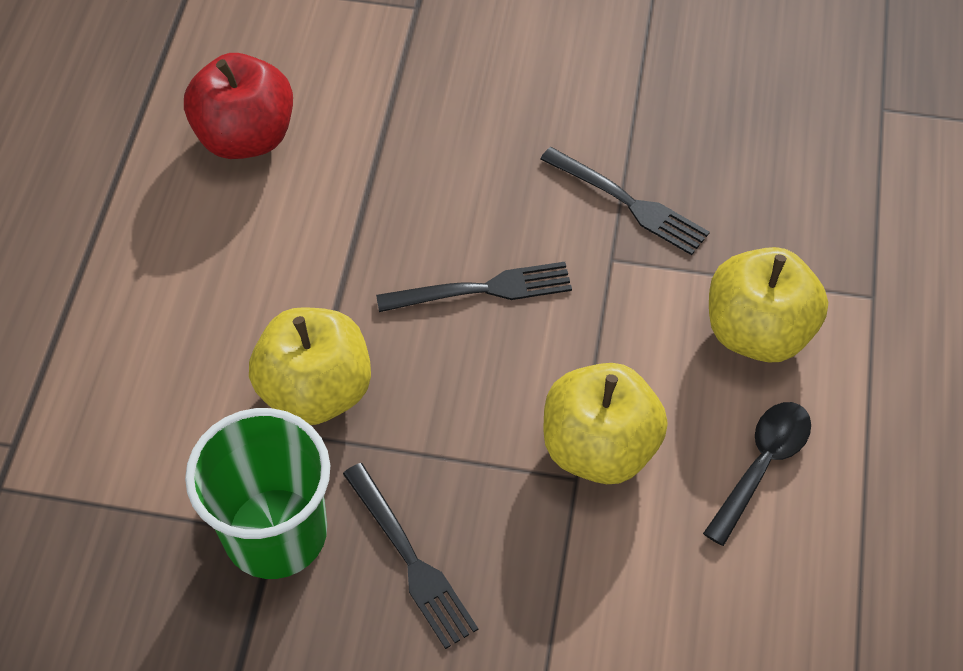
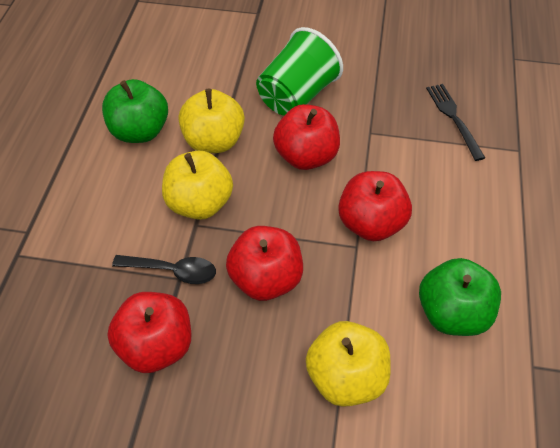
black fork: [343,463,478,649] [376,262,572,312] [540,147,710,255] = 3 -> [426,84,485,161] = 1
green apple: none = 0 -> [102,79,168,143] [419,258,501,336] = 2
red apple: [184,53,293,159] = 1 -> [107,292,191,373] [226,226,303,301] [273,104,340,170] [338,171,412,241] = 4

